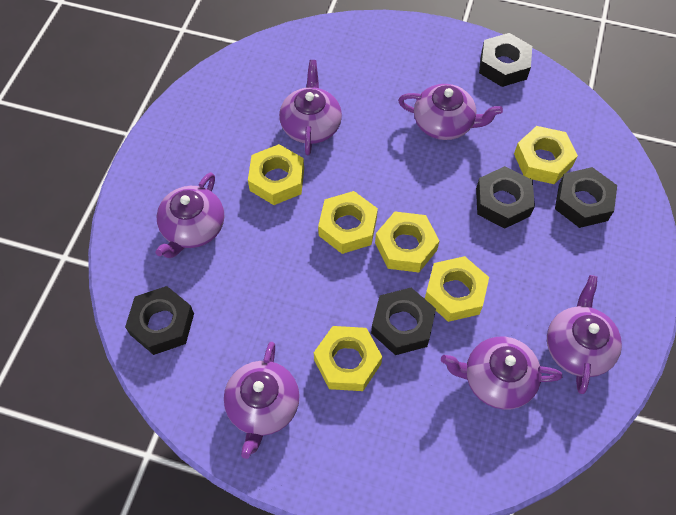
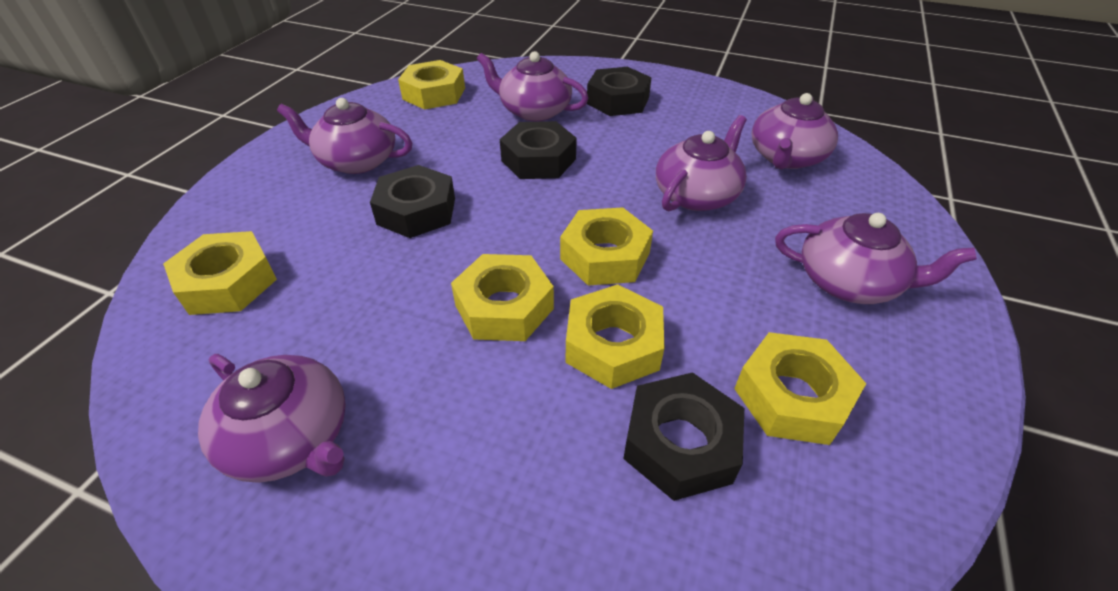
black nut: [125,286,194,355] [371,288,436,355] [476,166,535,229] [479,33,532,87] [555,167,617,228] = 5 -> [370,165,455,238] [500,121,577,179] [587,67,652,116] [623,372,744,501] = 4

